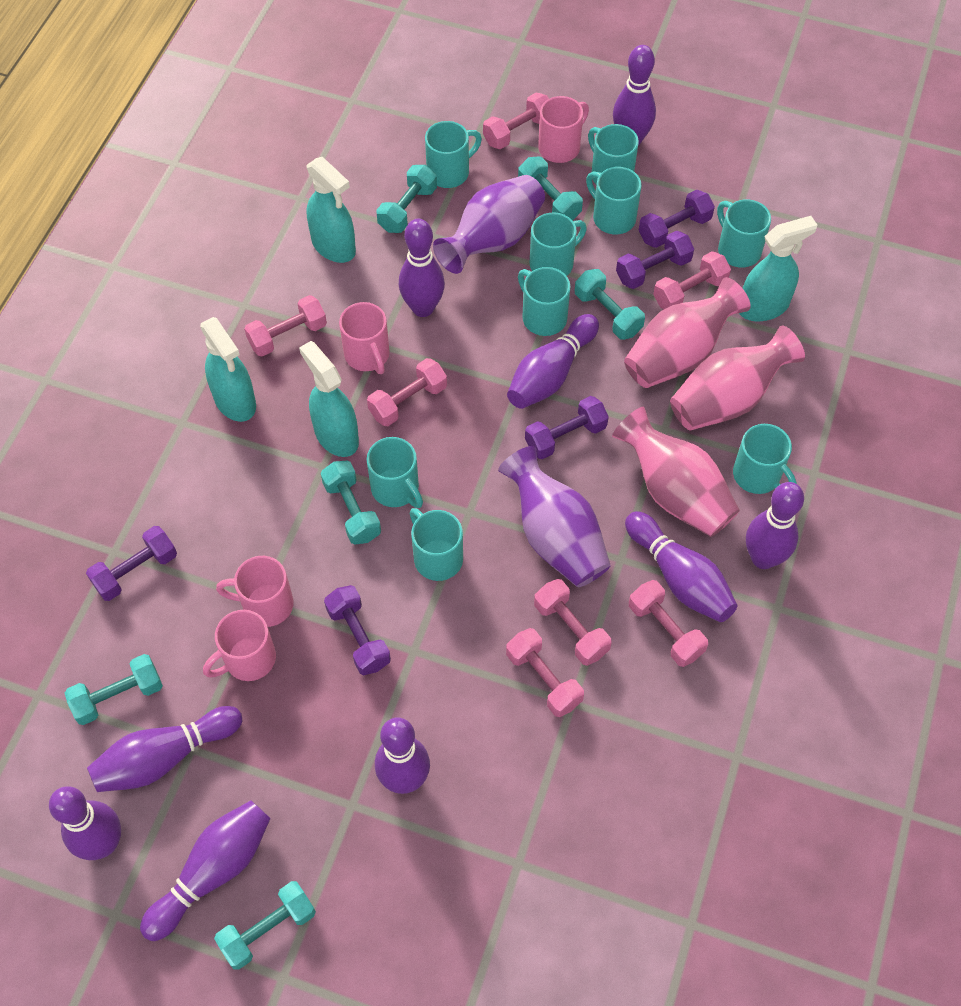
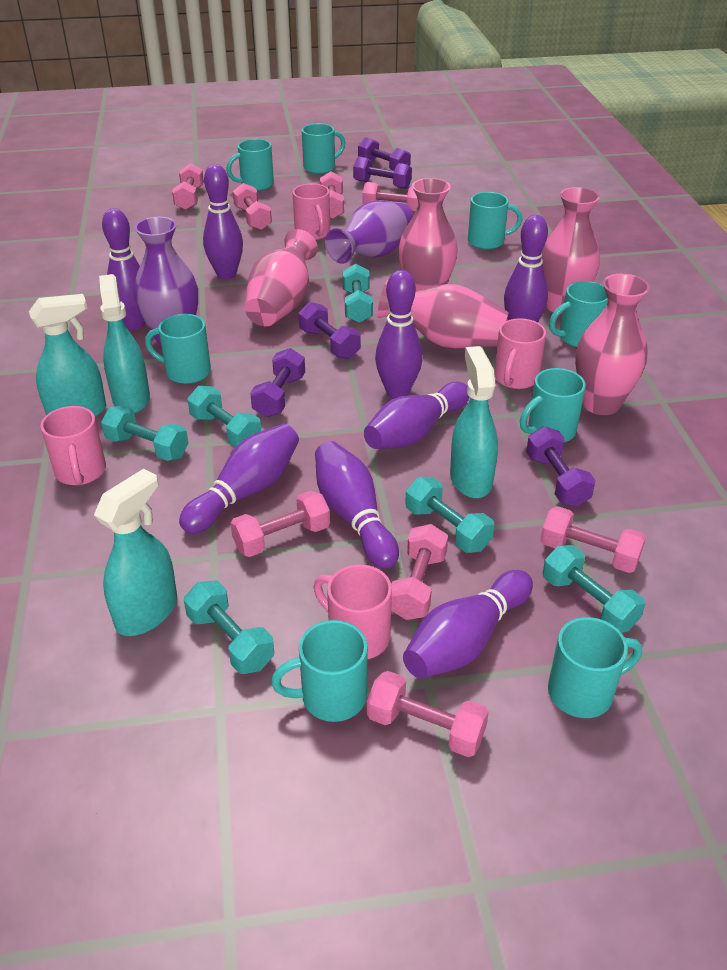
pink dumbbell: [244,295,327,356] [367,358,447,426] [483,93,549,149] [506,628,584,717] [534,579,612,666] [629,580,708,667] [653,251,731,309] = 7 -> [172,163,204,210] [231,491,330,557] [233,183,272,230] [320,171,344,219] [362,182,418,212] [367,671,489,757] [391,524,448,620] [541,506,646,573] = 8
pink vase: [612,407,740,537] [624,277,751,388] [670,326,805,431] = 3 -> [245,229,318,326] [378,280,509,348] [398,178,458,291] [541,187,600,315] [575,274,650,415] = 5
purple bowling pin: [49,786,121,860] [87,706,242,792] [140,800,271,941] [375,717,430,794] [399,219,445,317] [507,314,599,409] [613,45,656,146] [625,511,738,622] [746,482,804,569] = 9 -> [102,208,145,330] [179,424,299,534] [203,164,243,280] [315,441,399,569] [364,382,470,449] [375,270,423,399] [403,570,533,678] [504,215,548,322] = 8
turquoise mug: [367,437,423,508] [410,508,463,581] [425,121,482,188] [518,267,571,336] [530,212,587,276] [586,167,642,234] [588,124,639,185] [717,199,771,267] [733,424,797,494] = 9 -> [145,314,211,384] [226,139,274,191] [271,620,368,722] [302,123,345,174] [468,192,522,250] [520,368,586,442] [548,617,642,718] [549,281,608,347] = 8

